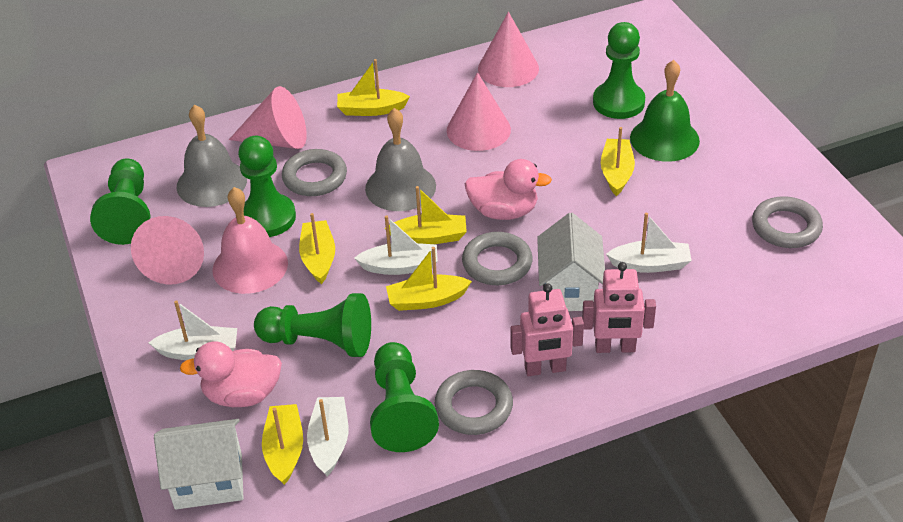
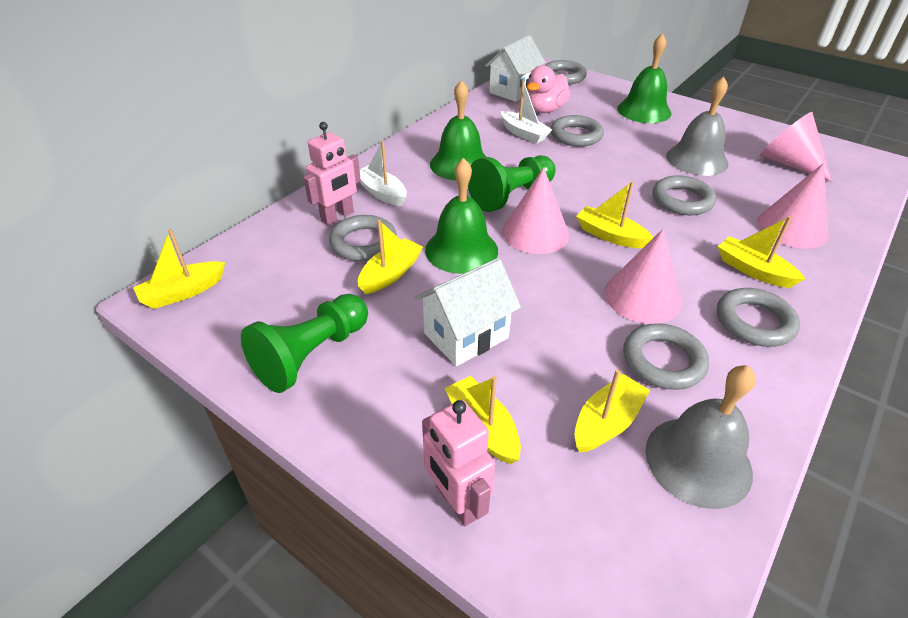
green bell: [630,60,700,162] = 1 -> [425,158,498,274] [430,80,486,181] [617,33,671,123] = 3
green pawn: [90,158,150,245] [238,136,296,237] [254,293,371,357] [370,342,439,452] [593,22,645,119] = 5 -> [241,294,368,393] [468,155,556,212] = 2
grey ring: [282,149,347,196] [435,370,513,435] [462,232,533,285] [752,196,823,248] = 4 -> [329,215,397,261] [545,60,587,84] [551,115,604,147] [623,323,709,390] [653,175,716,215] [717,288,800,347] = 6
pink bell: [212,187,288,294] = 1 -> none = 0
pink duck: [180,341,282,407] [465,159,552,220] = 2 -> [527,65,571,113] = 1
white boat: [148,300,237,360] [307,397,348,476] [354,215,438,275] [606,213,692,273] = 4 -> [359,141,407,206] [501,80,552,144] = 2

